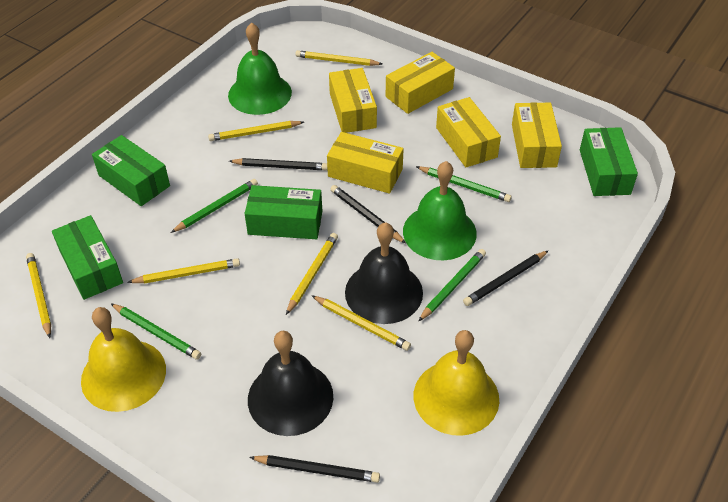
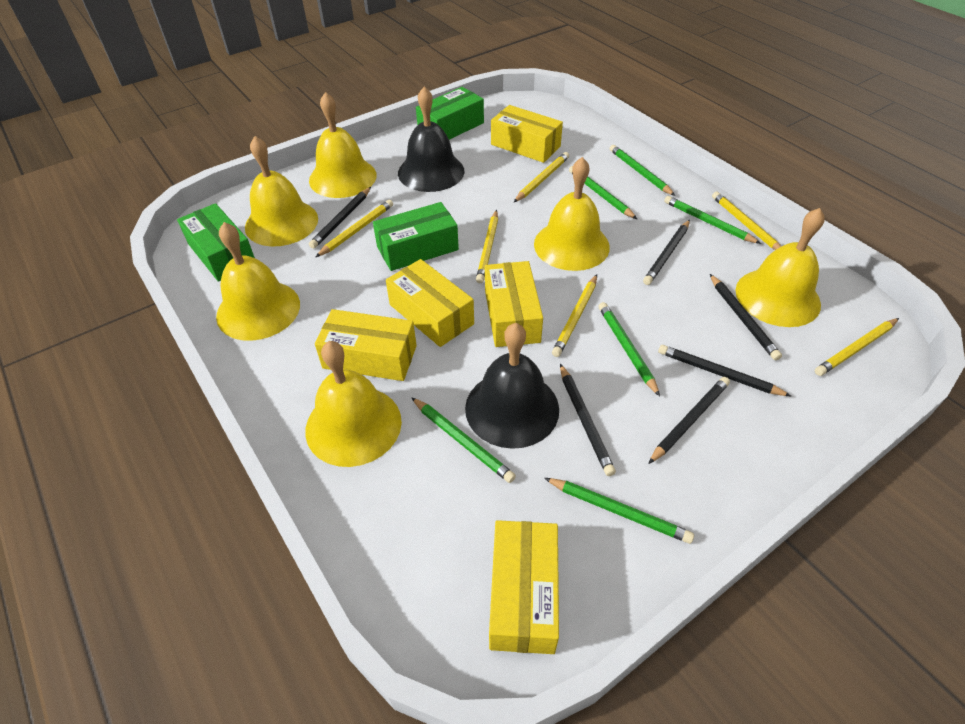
black pencil: [229,158,328,170] [249,455,380,483] [330,185,406,243] [463,250,549,306] = 4 -> [309,187,371,249] [560,364,616,476] [643,220,690,285] [648,377,730,464] [658,345,791,396] [710,274,782,360] = 6
green bell: [228,22,292,115] [403,161,477,260] = 2 -> none = 0
green box: [52,215,123,300] [92,135,170,206] [244,185,322,239] [580,127,638,196] = 4 -> [177,203,255,282] [373,202,459,271] [416,87,484,140] = 3
green pencil: [111,304,201,360] [171,179,258,233] [416,166,512,202] [418,249,486,322] = 4 -> [411,397,516,483] [545,478,694,544] [569,166,637,219] [599,302,660,396] [610,145,675,196] [664,196,761,244] = 6
yellow bell: [81,307,166,412] [414,330,499,436] = 2 -> [216,222,300,341] [245,136,318,247] [305,341,402,467] [309,92,377,198] [534,157,610,271] [735,208,825,327] = 6

